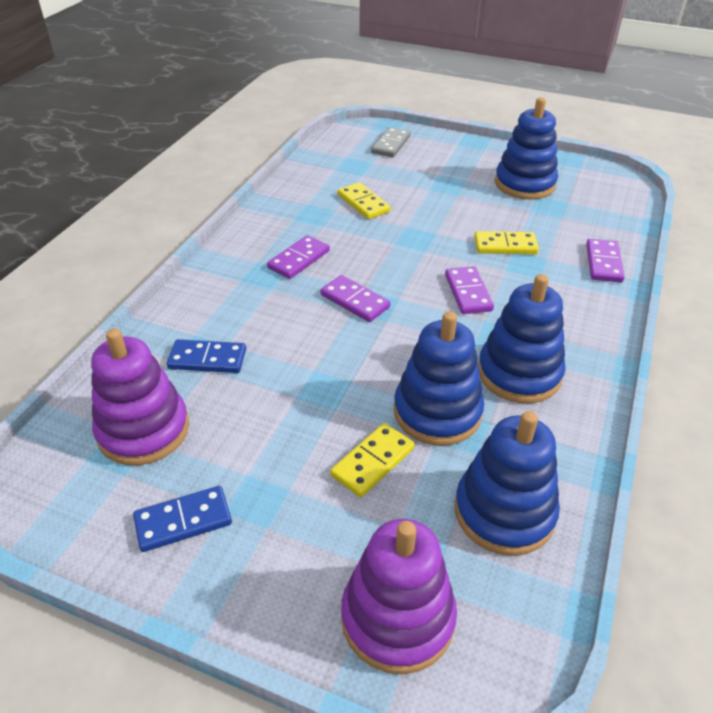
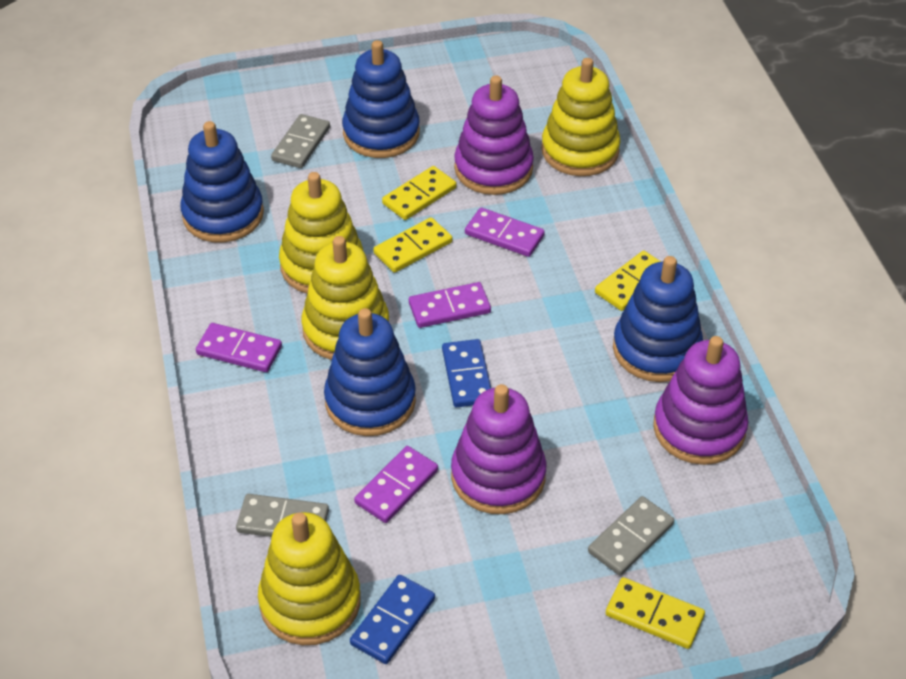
grey domino: [371,127,411,157] = 1 -> [236,494,329,537] [271,114,330,168] [588,496,674,576] = 3
purple stacking toy: [91,329,189,465] [341,519,457,674] = 2 -> [451,384,546,514] [454,75,534,195] [653,336,749,465] = 3
yellow domino: [330,423,415,498] [338,182,390,219] [474,231,539,254] = 3 -> [373,217,452,273] [382,166,456,220] [595,251,661,311] [606,577,705,649] = 4
yellow stacking toy: none = 0 -> [258,512,361,645] [279,172,363,294] [302,236,389,360] [541,58,620,176] = 4

